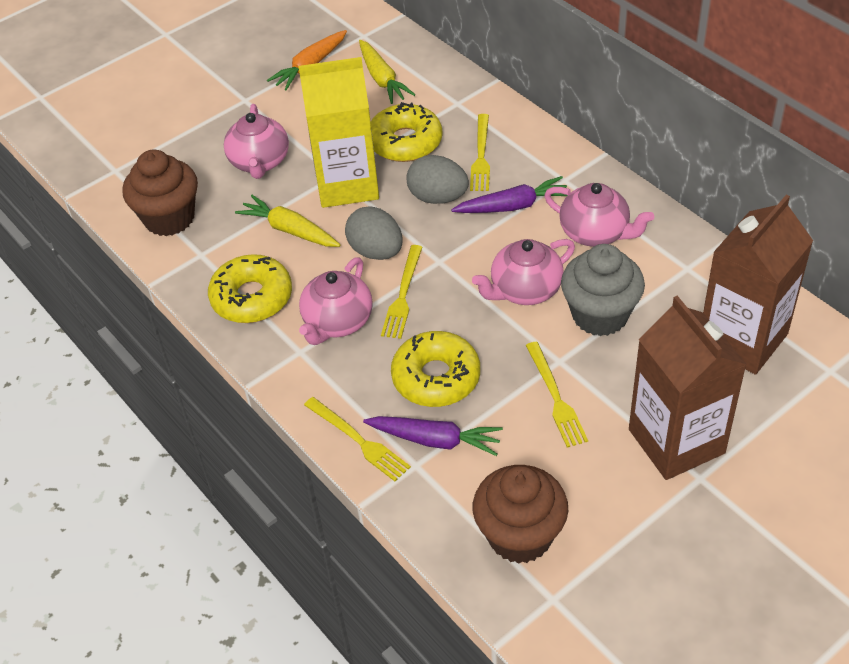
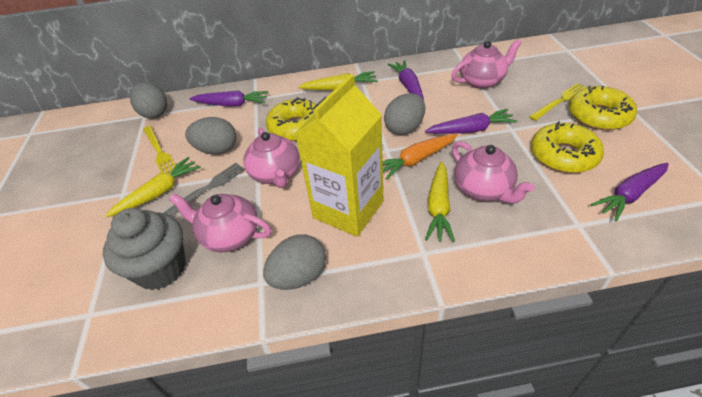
brown carton: [629,296,747,480] [703,195,813,375] = 2 -> none = 0
brown cupcake: [122,150,198,236] [473,465,568,564] = 2 -> none = 0
grey egg: [345,206,403,260] [406,155,469,204] = 2 -> [130,82,167,119] [185,117,236,154] [263,235,326,290] [384,93,425,135] = 4
grey fork: none = 0 -> [164,163,245,216] = 1
purple carrot: [363,416,503,456] [451,176,568,213] = 2 -> [189,91,268,107] [387,60,424,100] [425,109,517,134] [590,163,669,221] = 4
yellow carrot: [235,195,340,247] [359,40,415,104] = 2 -> [106,157,201,217] [298,71,378,90] [425,161,455,242] = 3
yellow fork: [304,397,411,481] [381,245,423,339] [470,114,490,191] [526,342,588,447] = 4 -> [143,126,175,173] [529,83,586,121] = 2

